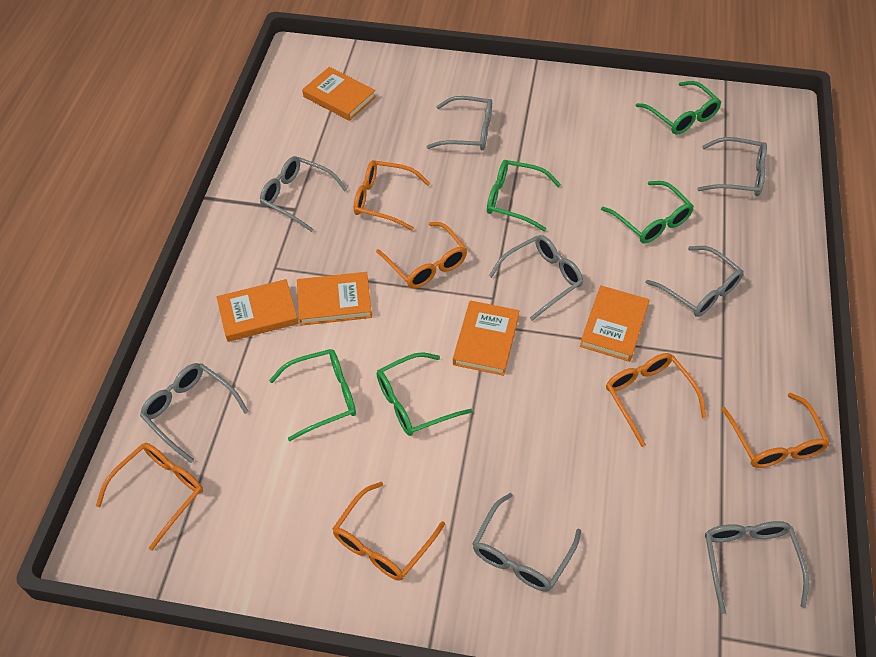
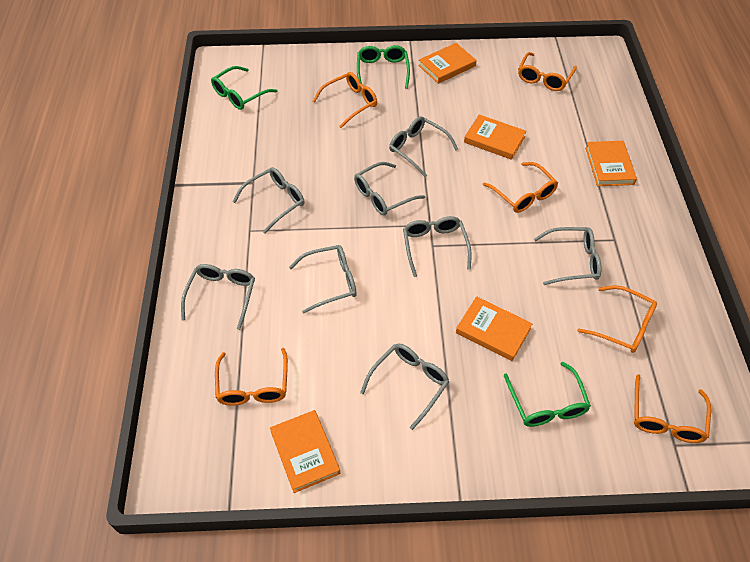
green glasses: [269,349,356,441] [377,352,473,436] [487,160,561,231] [601,181,694,244] [636,81,721,135] = 5 -> [211,66,278,110] [357,45,410,90] [504,362,591,427] = 3

